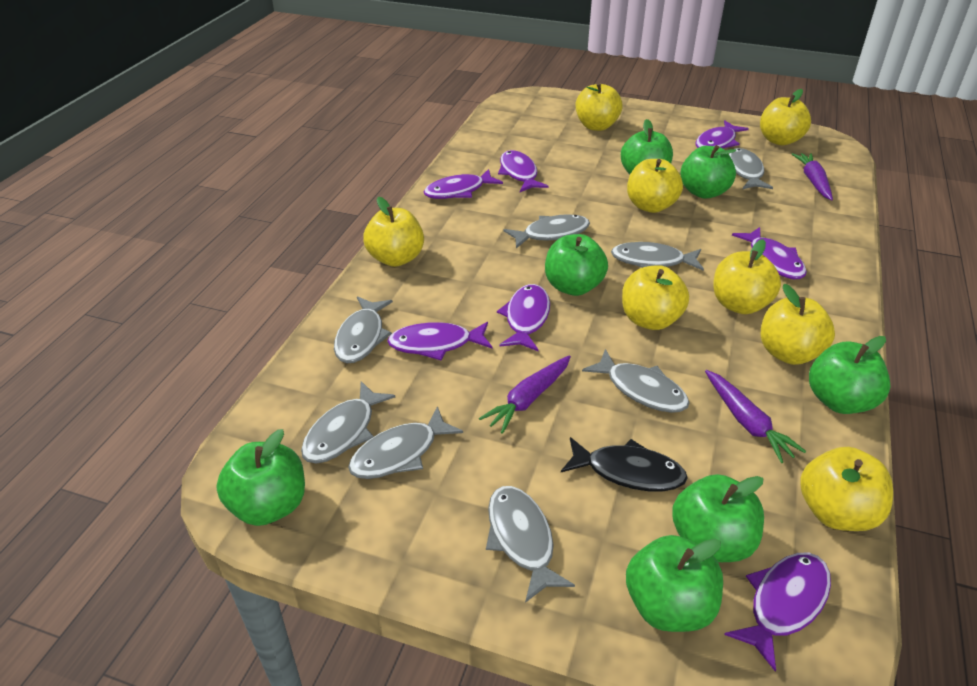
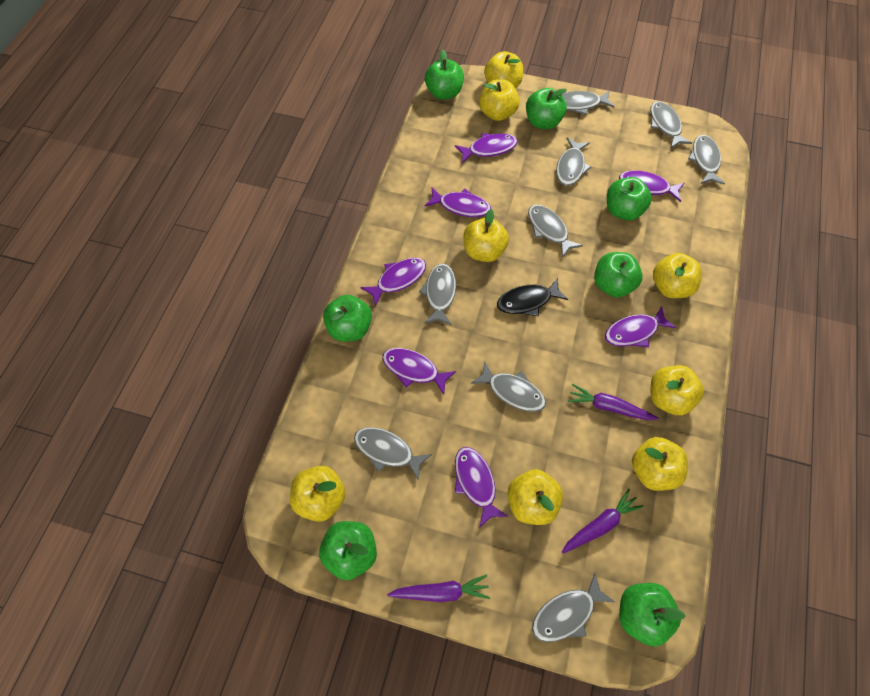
grey fish: [301,381,395,464] [334,296,393,363] [348,406,463,479] [486,486,575,603] [504,214,590,248] [582,349,689,413] [611,242,704,271] [729,148,773,189] = 8 -> [354,427,432,480] [419,264,456,325] [471,361,546,412] [528,205,583,258] [532,573,615,642] [556,137,591,186] [562,90,615,115] [650,101,692,149] [688,135,725,184] = 9

